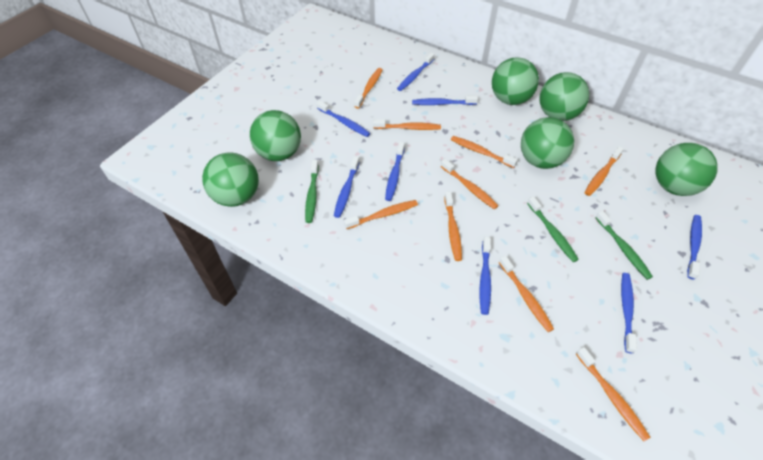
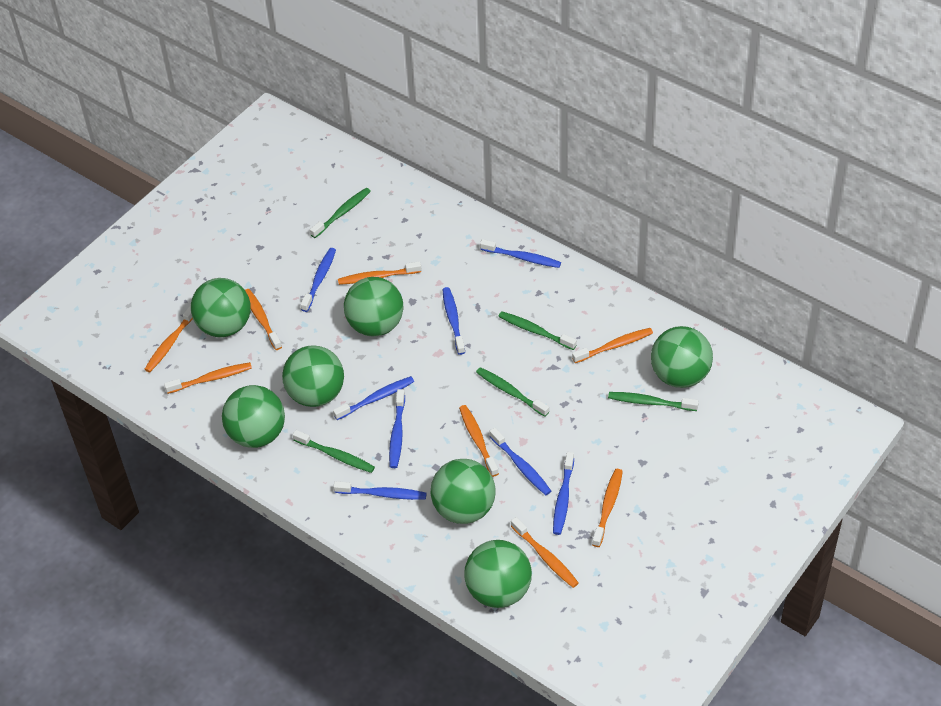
green ball: [202,152,259,207] [250,110,301,161] [492,58,539,105] [521,117,574,169] [539,72,589,121] [656,143,718,196] = 6 -> [191,278,250,337] [222,385,285,448] [282,345,344,407] [344,277,403,336] [431,459,496,524] [464,540,532,608] [651,326,713,388] = 7
green toothbrush: [305,160,319,223] [527,196,579,262] [595,211,653,280] = 3 -> [292,430,375,473] [310,188,371,238] [476,367,549,417] [498,311,577,350] [608,392,699,411] = 5
orange toothbrush: [344,200,418,229] [354,68,383,109] [373,119,441,130] [441,159,498,209] [444,192,462,261] [451,136,518,168] [499,256,554,332] [576,347,650,441] [585,147,624,196] = 9 -> [144,305,193,372] [164,362,252,394] [245,289,282,350] [338,261,422,285] [459,405,499,477] [511,517,579,588] [572,328,653,363] [592,469,623,547] = 8

